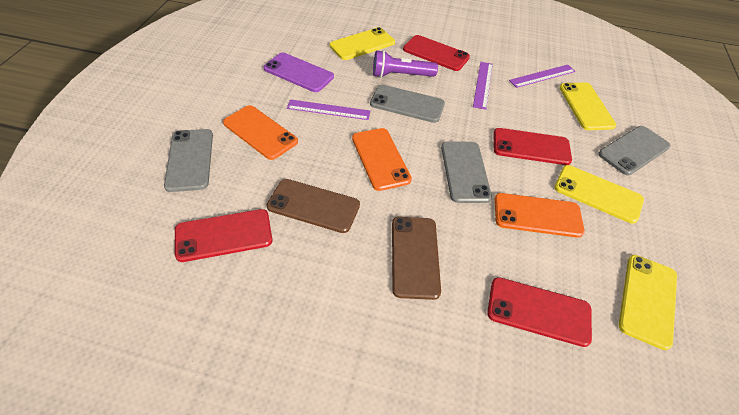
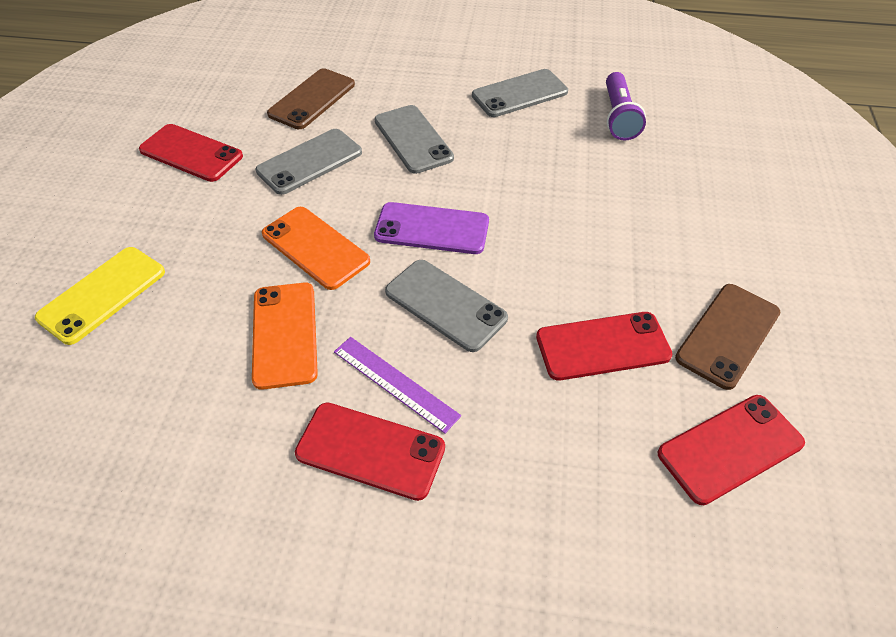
orange phone: [223,105,298,160] [352,128,412,191] [494,193,585,238] = 3 -> [252,283,318,390] [262,207,370,290] = 2
purple ruler: [287,99,370,120] [473,62,493,110] [509,65,576,88] = 3 -> [334,337,461,434] = 1
yellow phone: [330,27,395,60] [554,165,644,224] [559,82,616,130] [619,255,677,350] = 4 -> [35,247,165,345] = 1

